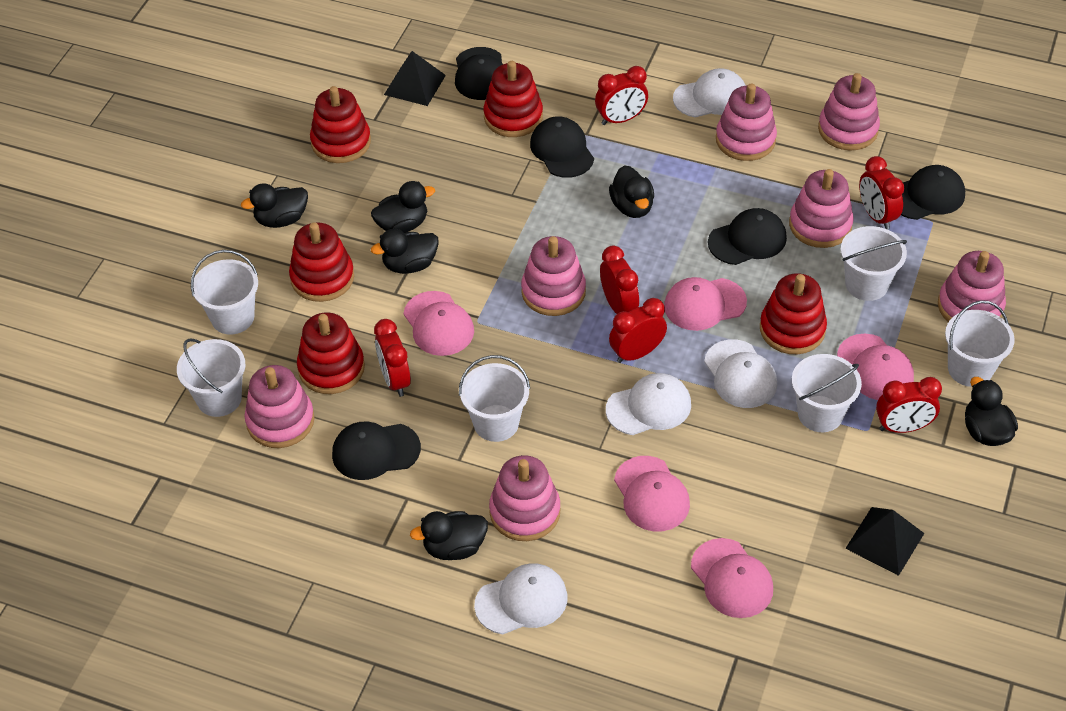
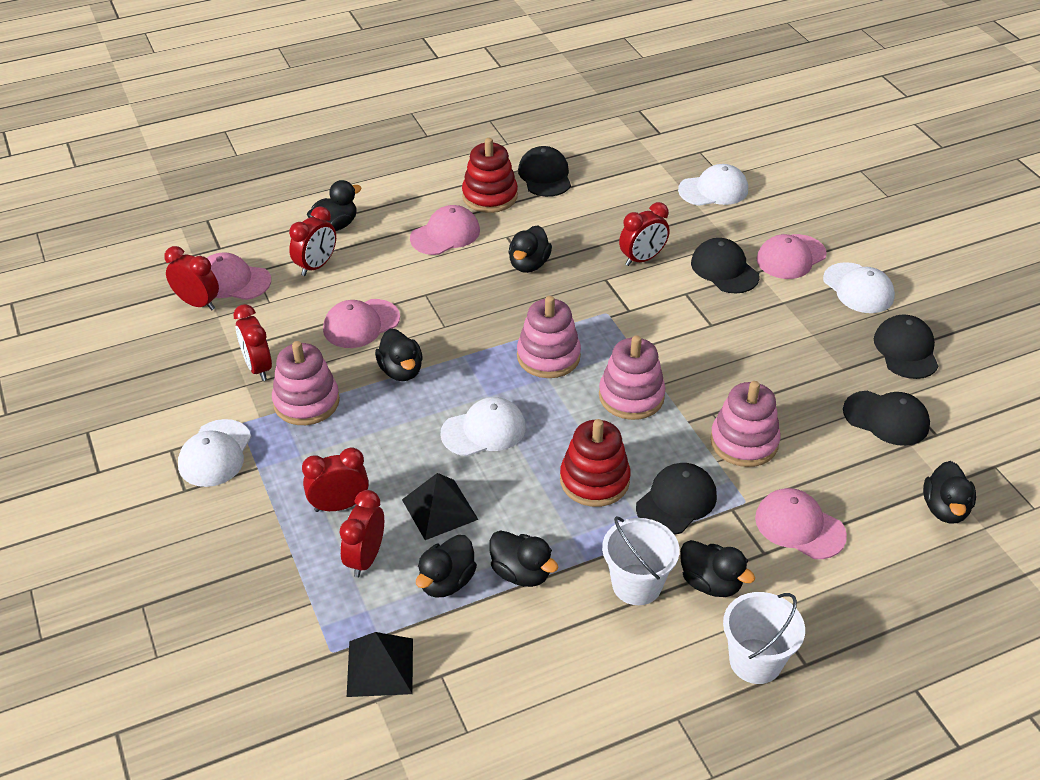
black duck: [241,184,308,228] [371,181,435,233] [371,229,439,274] [410,511,488,560] [609,165,654,218] [965,377,1018,446] = 6 -> [307,180,362,231] [375,329,423,381] [416,535,477,598] [489,530,558,587] [508,225,552,273] [680,540,755,597] [923,461,976,524] = 7
pink stacking toy: [245,365,314,448] [489,455,561,541] [521,236,586,316] [716,84,777,161] [789,169,854,248] [818,73,880,151] [938,251,1006,322] = 7 -> [272,341,340,425] [517,296,581,378] [599,335,666,420] [710,381,781,467] = 4
red stacking toy: [289,223,354,302] [297,312,365,394] [310,86,371,163] [484,61,543,137] [760,273,827,354] = 5 -> [462,138,518,213] [560,419,631,507] = 2
white bucket: [177,338,245,417] [191,250,258,335] [459,355,530,442] [792,354,862,432] [841,226,907,301] [945,300,1015,387] = 6 -> [602,516,680,605] [723,592,805,684] = 2

